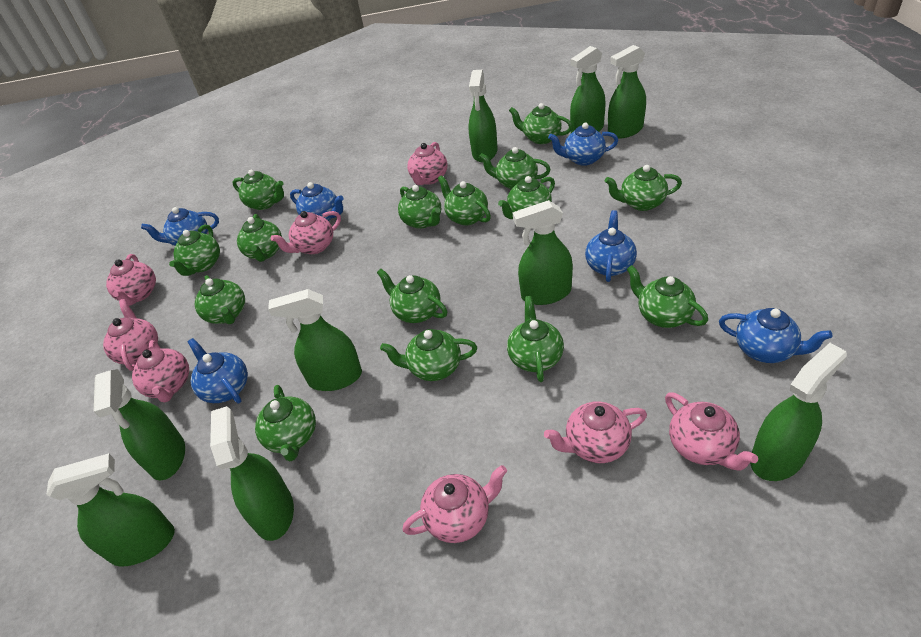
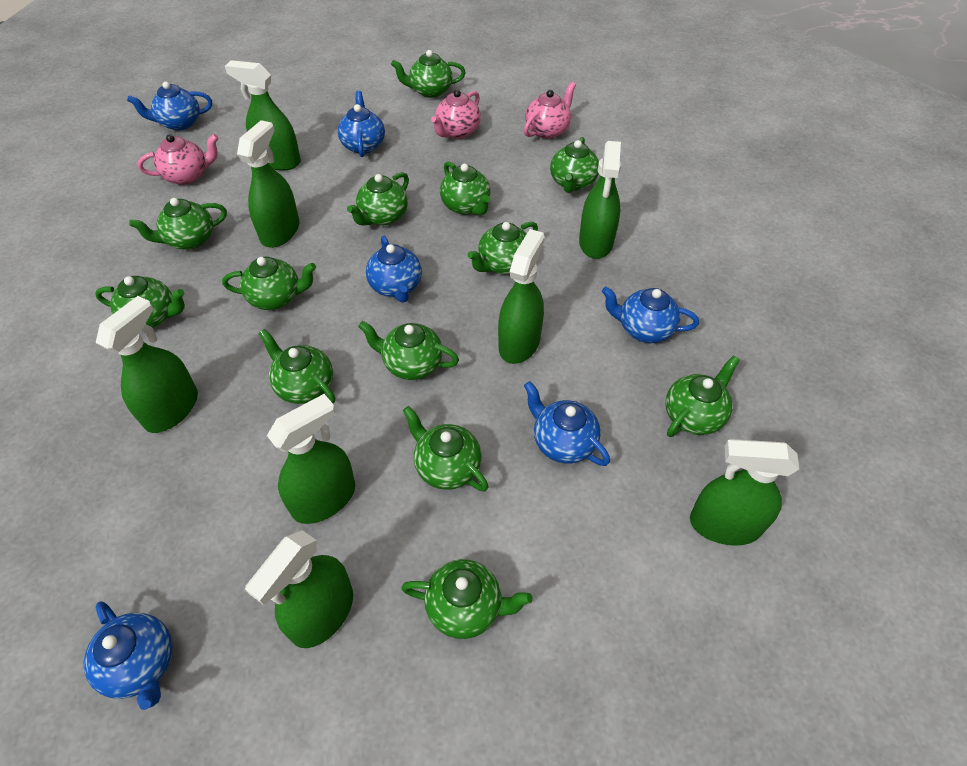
green spray bottle: [46,453,175,566] [94,369,185,480] [210,406,294,541] [268,289,362,391] [468,70,498,162] [513,200,573,305] [570,46,606,133] [608,45,646,139] [750,343,847,481] = 9 -> [96,296,198,433] [225,60,301,171] [237,120,299,248] [245,530,353,648] [267,394,355,524] [498,229,545,364] [579,141,621,259] [690,439,799,546] = 8
green teapot: [169,225,220,276] [195,275,245,324] [233,170,284,210] [237,214,282,262] [255,385,316,461] [377,269,448,323] [380,329,477,381] [398,185,441,229] [438,175,491,225] [479,147,551,189] [498,176,555,219] [507,296,564,382] [509,103,573,144] [605,165,682,211] [627,265,708,328] = 15 -> [95,276,185,328] [129,198,227,250] [222,257,316,310] [259,329,335,404] [347,172,409,226] [358,321,459,380] [391,50,466,98] [401,559,533,639] [403,406,488,492] [440,161,491,215] [467,221,538,274] [550,137,599,193] [665,355,740,437] = 13
pink teapot: [103,299,158,371] [106,254,156,306] [132,340,189,402] [271,211,341,254] [402,465,507,543] [407,142,447,185] [544,401,647,463] [665,392,758,471] = 8 -> [138,134,219,185] [431,90,481,139] [524,82,576,139] = 3

